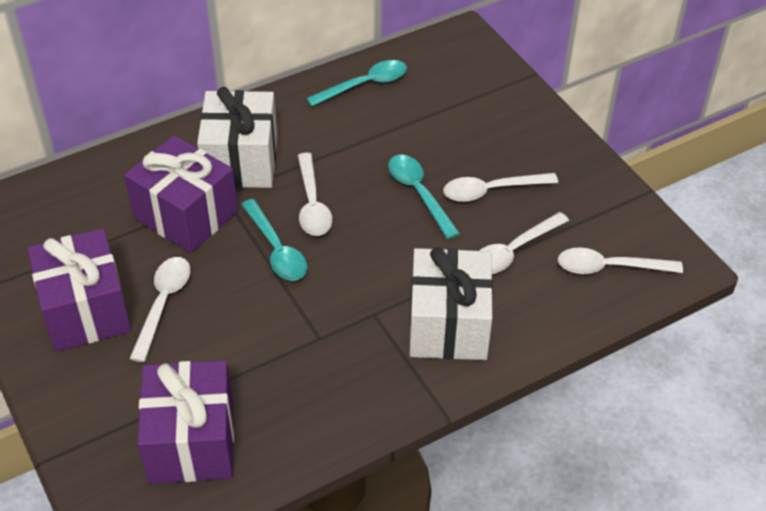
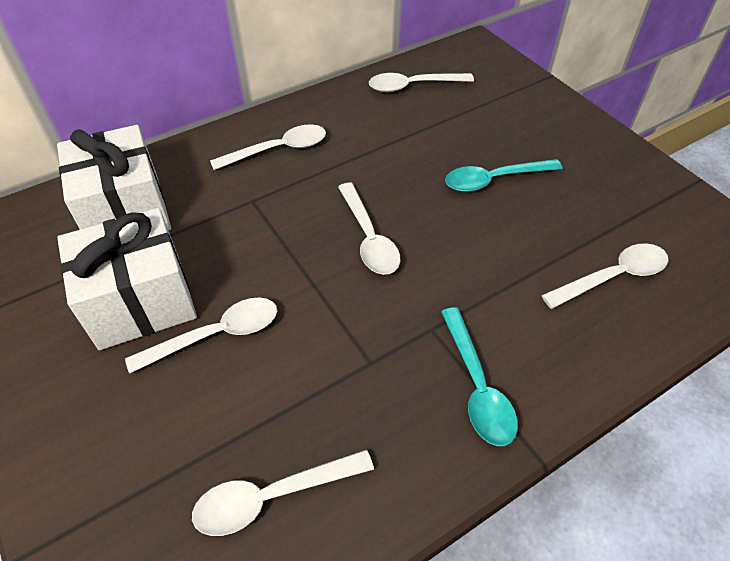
purple gift: [28,228,131,352] [124,135,238,253] [137,360,234,484] = 3 -> none = 0
turquoise spoon: [241,199,307,281] [306,60,407,106] [388,155,460,239] = 3 -> [441,307,518,446] [445,159,562,192] = 2
white spoon: [129,257,191,362] [298,153,333,236] [443,173,558,202] [479,212,569,274] [558,247,683,274] = 5 -> [125,298,277,374] [192,450,374,536] [210,124,326,170] [338,183,400,275] [369,73,474,92] [541,243,669,309] = 6

